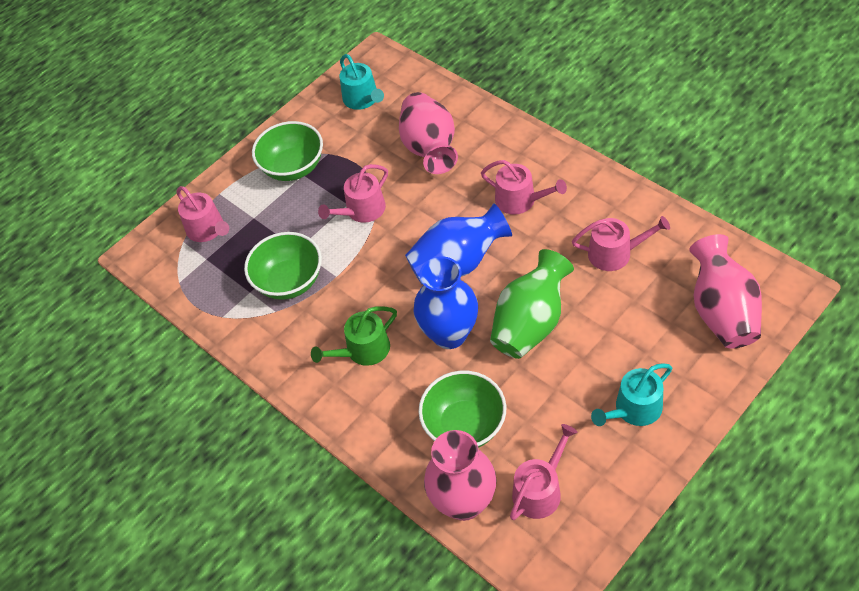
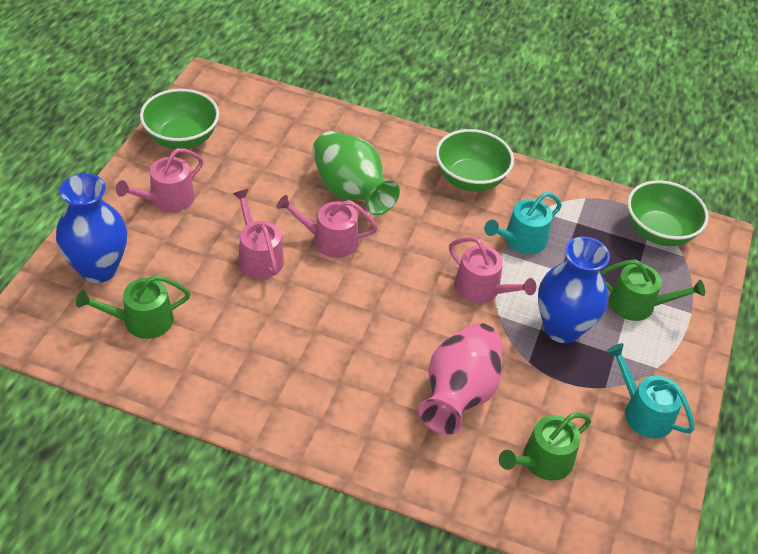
green watering can: [311,306,397,366] = 1 -> [76,275,190,339] [499,412,591,480] [600,259,705,321] = 3
pink vase: [399,92,458,174] [424,430,497,521] [689,234,762,349] = 3 -> [418,323,502,435] = 1
pink watering can: [177,186,229,242] [318,164,388,223] [481,160,567,215] [510,424,577,520] [572,216,670,271] = 5 -> [116,148,203,212] [232,189,284,279] [277,195,378,258] [449,237,536,303] = 4

